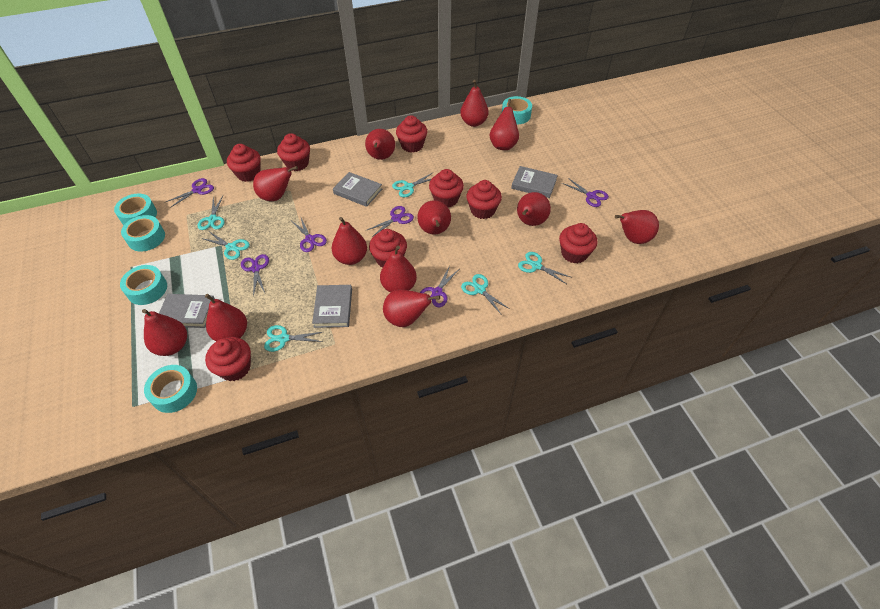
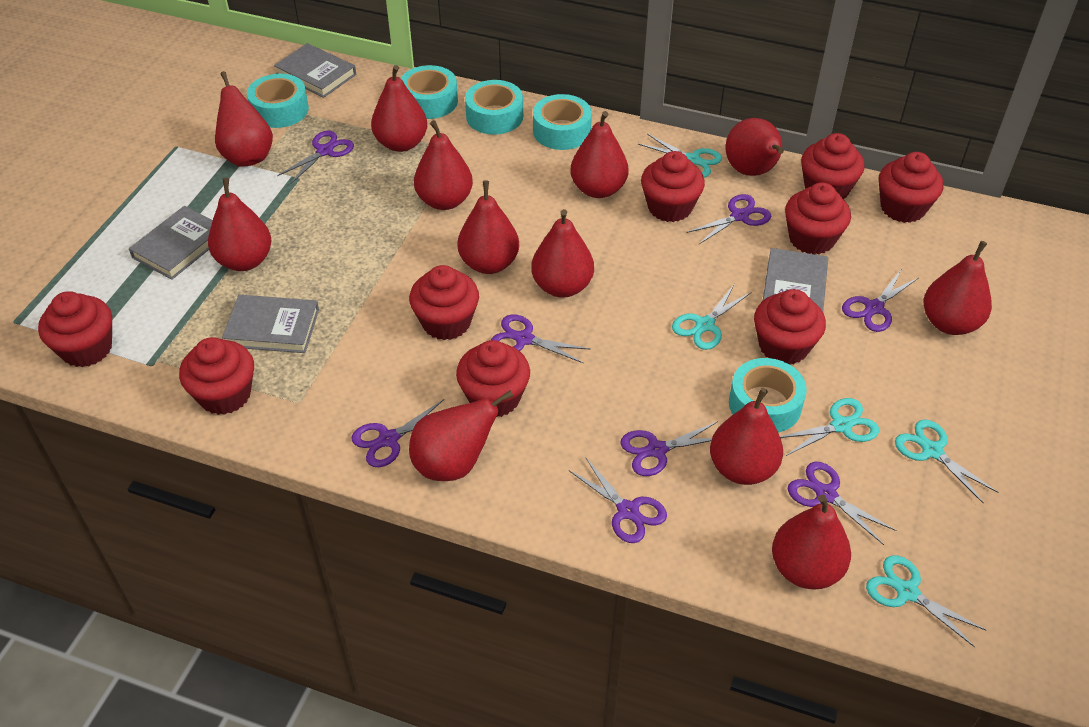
purple scissors: [166,178,214,208] [241,254,269,297] [292,218,327,252] [367,206,414,237] [420,265,459,307] [562,178,609,207] = 6 -> [277,131,354,184] [352,399,444,467] [491,314,591,363] [569,457,667,543] [620,421,718,476] [687,194,772,244] [788,462,897,545] [842,270,918,332] = 8
red cupcake: [205,337,251,381] [227,144,261,182] [277,133,310,171] [369,229,407,267] [396,115,427,153] [429,169,464,207] [466,180,502,219] [559,223,598,264] = 8 -> [38,291,112,367] [179,337,254,415] [409,265,479,340] [456,340,530,417] [641,151,705,222] [754,289,826,364] [785,182,851,254] [801,133,865,199] [879,152,944,223] = 9
turquoise scissors: [197,196,225,230] [201,232,250,260] [264,325,322,352] [392,173,432,197] [461,274,509,315] [518,252,572,284] = 6 -> [638,134,722,177] [672,285,751,350] [780,398,879,456] [866,555,986,647] [895,419,998,504] = 5

